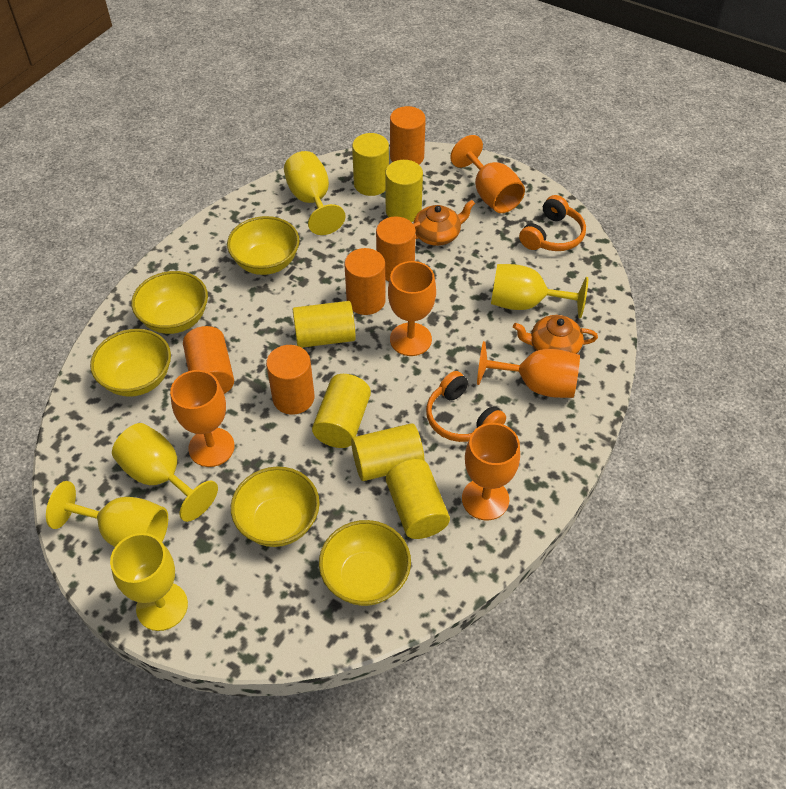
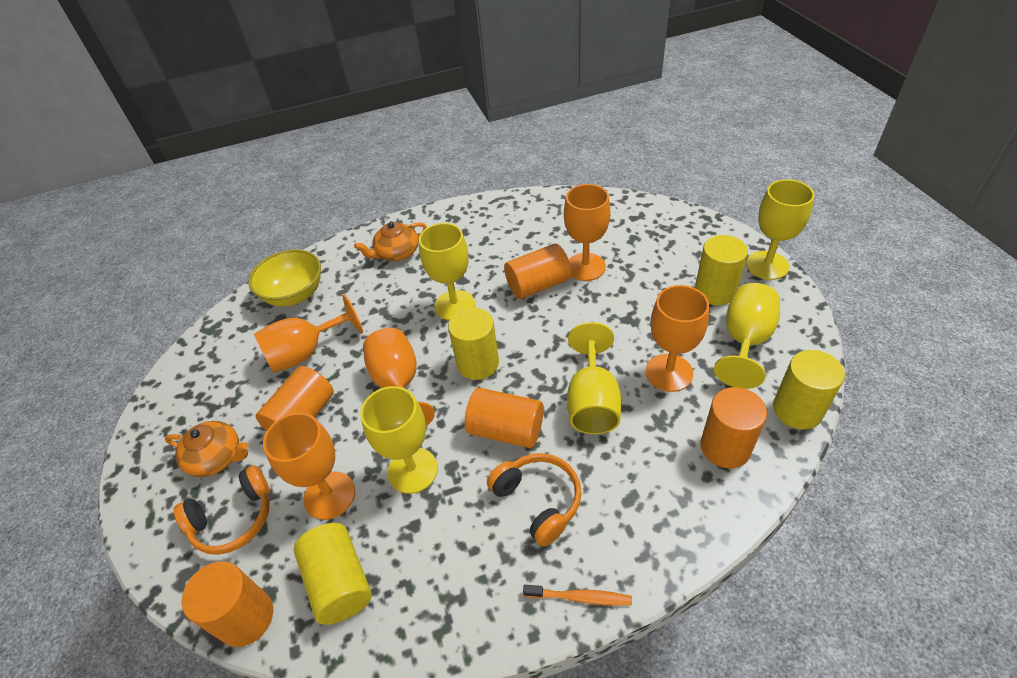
orange toothbrush: none = 0 -> [523,585,632,606] = 1
yellow bowl: [90,329,171,397] [131,271,208,334] [227,216,300,275] [231,467,320,547] [319,520,411,606] = 5 -> [248,249,321,307] = 1
yellow cylinder: [292,301,356,348] [312,374,371,448] [351,423,424,481] [352,133,389,196] [385,160,423,222] [386,459,450,539] = 6 -> [293,523,372,625] [448,307,499,380] [695,235,748,305] [773,350,845,430] = 4

